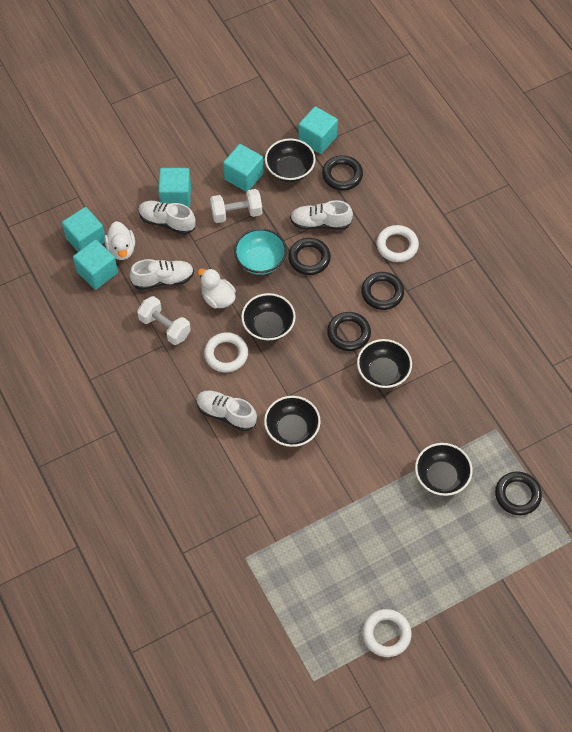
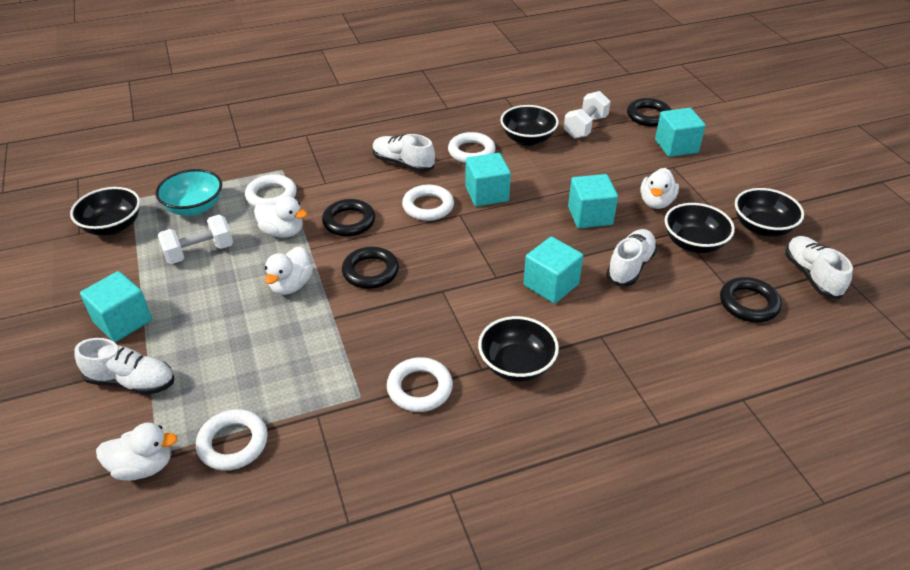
black ring: [288,238,331,275] [322,155,363,191] [327,312,371,351] [361,272,404,310] [495,471,542,515] = 5 -> [322,199,375,236] [342,247,399,289] [627,98,672,127] [720,277,782,322] = 4
white duck: [104,221,135,260] [198,268,236,309] = 2 -> [96,423,178,481] [254,196,307,238] [265,246,313,295] [640,168,679,209] = 4
white ring: [204,332,248,372] [363,609,412,657] [376,225,419,262] = 3 -> [196,409,268,471] [245,174,297,207] [387,357,453,412] [402,185,454,221] [448,132,496,163] = 5

